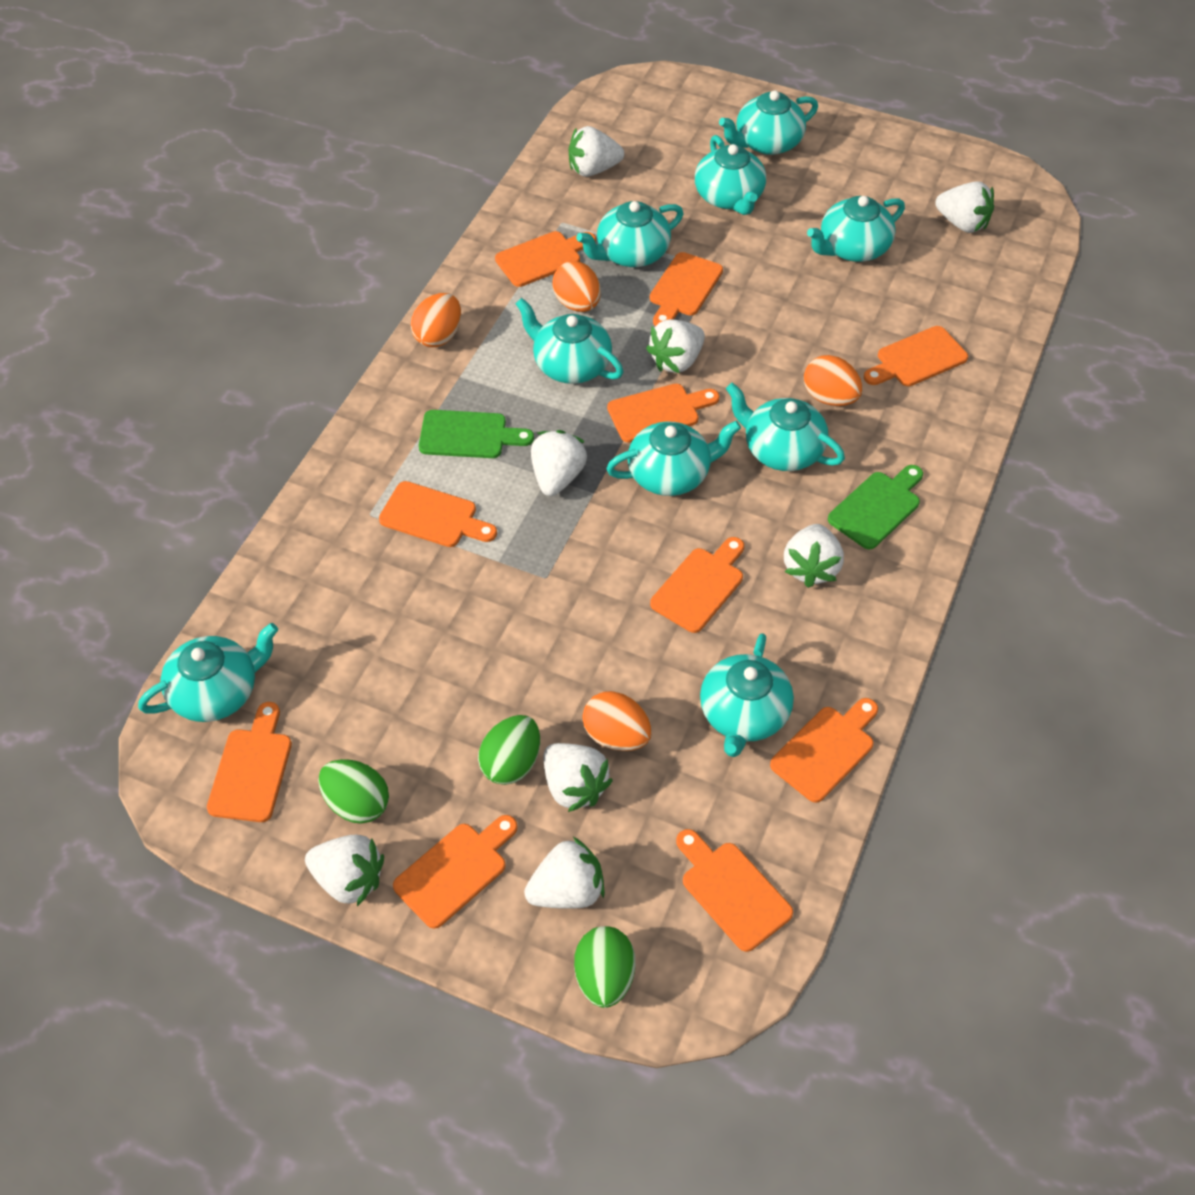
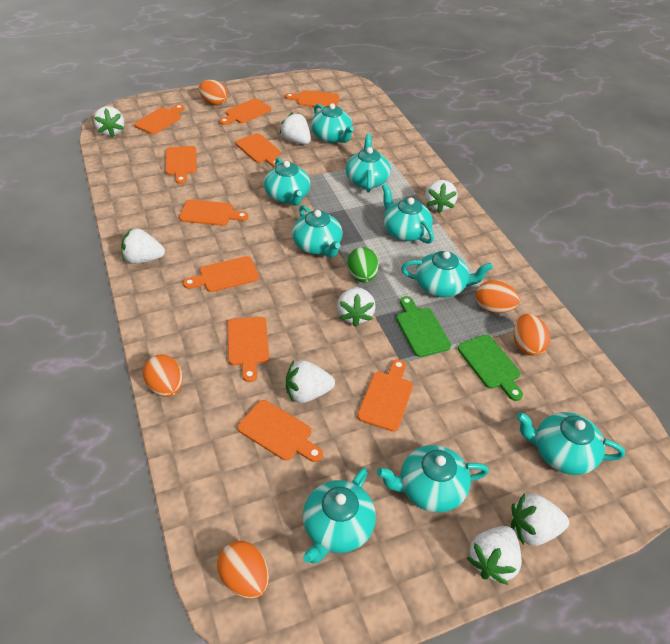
green egg: [318,759,389,824] [478,715,540,785] [574,926,635,1008] = 3 -> [347,247,379,282] = 1
orange egg: [411,293,461,347] [552,261,601,312] [582,691,652,751] [804,355,863,406] = 4 -> [143,354,183,397] [199,80,228,106] [217,541,269,599] [475,280,520,313] [514,314,550,356] = 5

